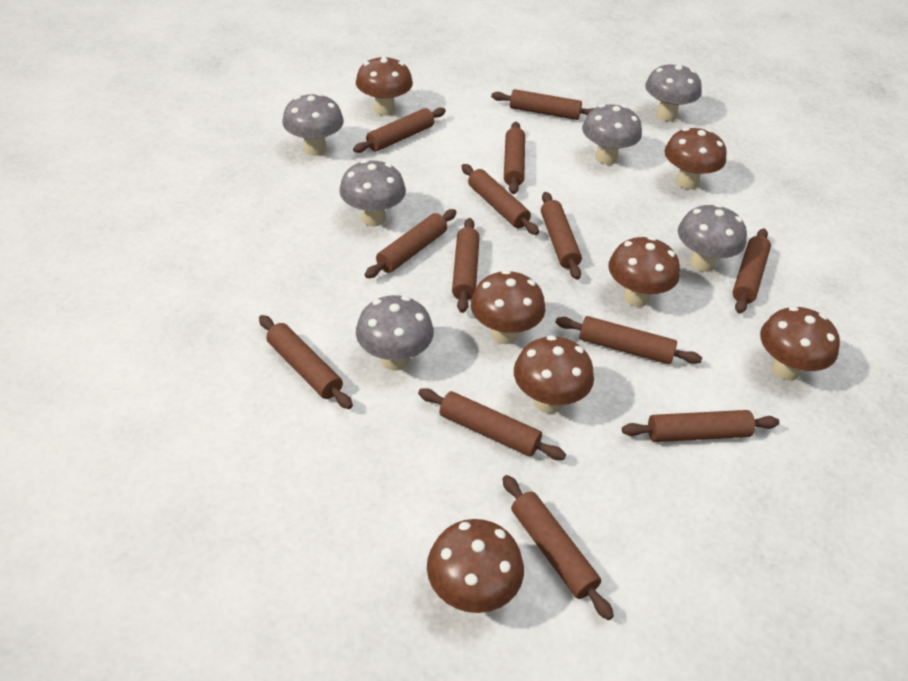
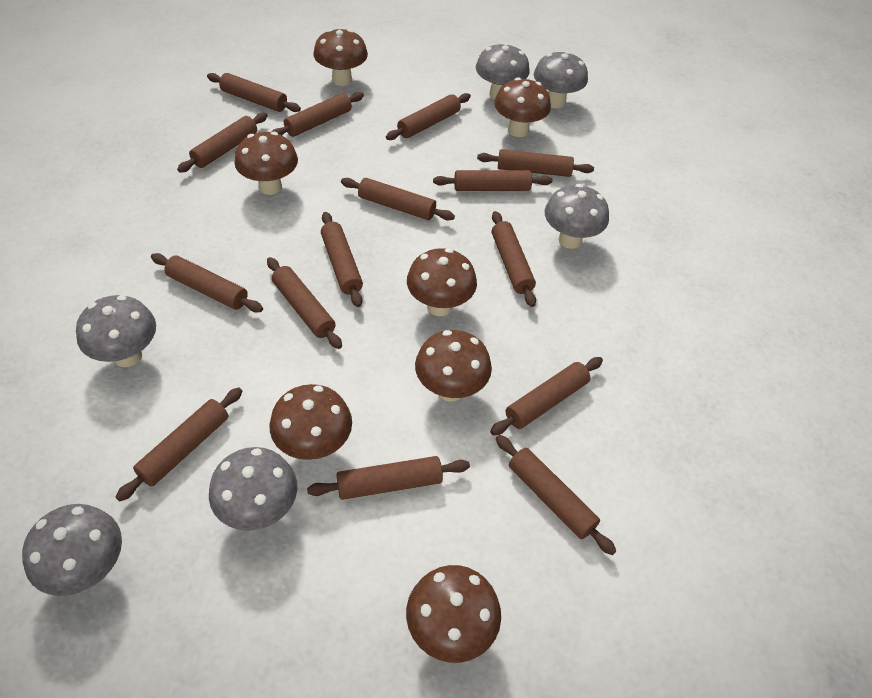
brown rolling pin: [259,315,353,409] [353,108,446,153] [365,209,457,278] [418,388,566,460] [452,218,480,313] [461,164,539,235] [491,89,594,120] [502,475,614,620] [504,122,525,194] [541,192,582,280] [555,316,702,364] [622,410,779,442] [733,228,771,314] = 13 -> [115,388,243,502] [151,253,263,312] [177,113,267,173] [207,73,301,112] [267,257,342,349] [272,92,364,137] [307,456,470,500] [321,212,363,307] [341,178,455,220] [386,93,471,140] [433,170,553,191] [477,149,594,177] [490,357,603,435] [492,211,536,307] [496,435,616,555] = 15

